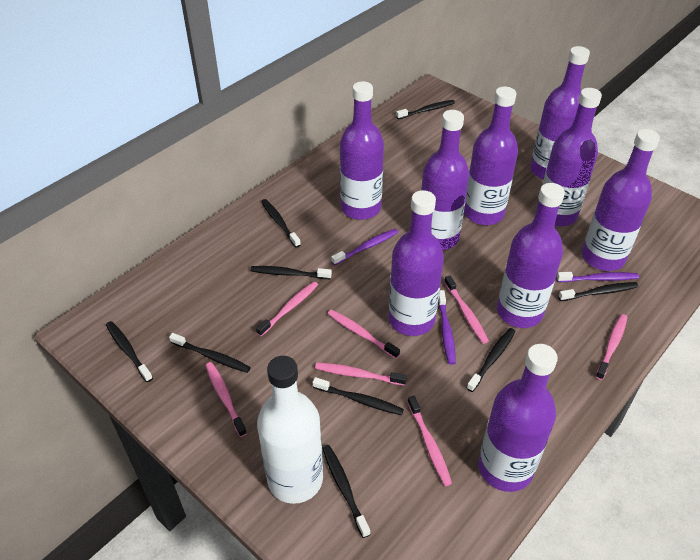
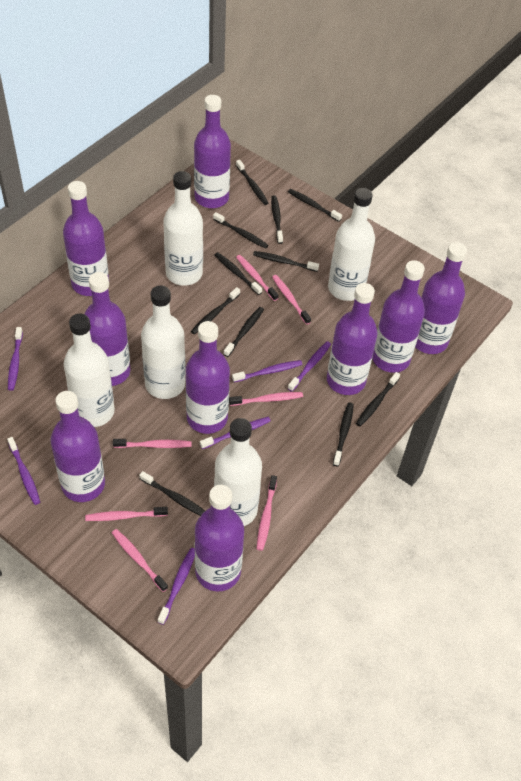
black toothbrush: [106,321,153,382] [169,333,251,373] [250,266,332,279] [261,199,301,248] [313,377,404,415] [322,445,370,538] [396,100,455,119] [467,328,516,392] [558,282,638,301] = 9 -> [139,471,205,516] [191,287,240,334] [213,212,269,249] [215,252,262,295] [224,307,264,357] [236,160,268,205] [253,251,319,272] [271,196,283,244] [288,189,342,222] [333,402,354,466] [356,372,400,427] = 11
purple toothbrush: [331,229,399,265] [438,290,456,365] [557,272,639,282] = 3 -> [7,437,40,505] [8,327,23,391] [158,548,195,625] [200,417,271,449] [232,360,302,382] [288,341,331,392] = 6
white bottle: [257,356,323,504] = 1 -> [64,314,115,427] [141,285,186,399] [163,171,203,286] [214,418,262,526] [328,188,375,301] = 5

